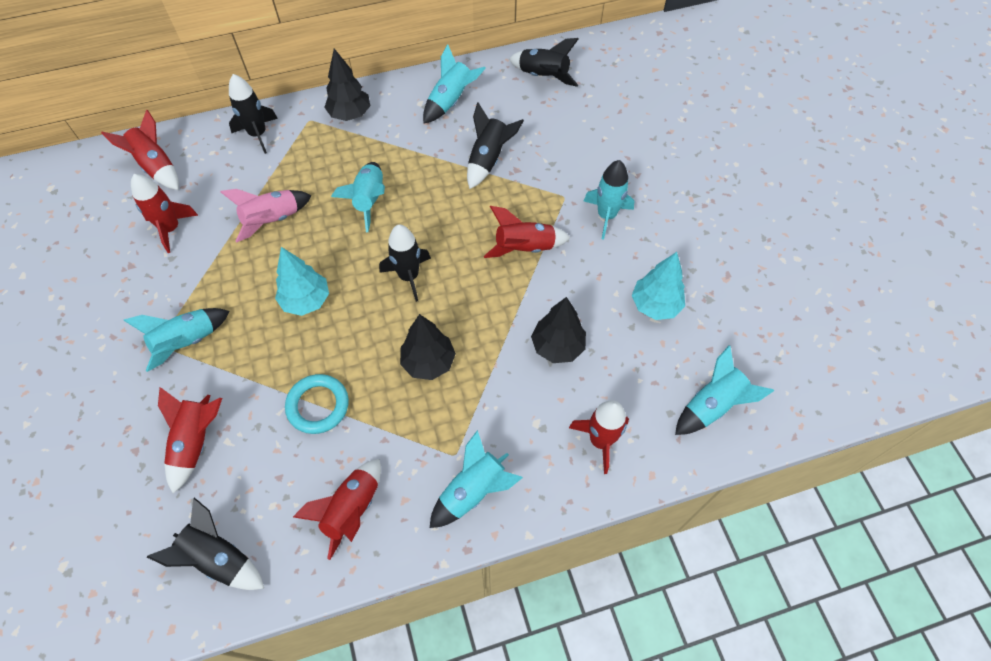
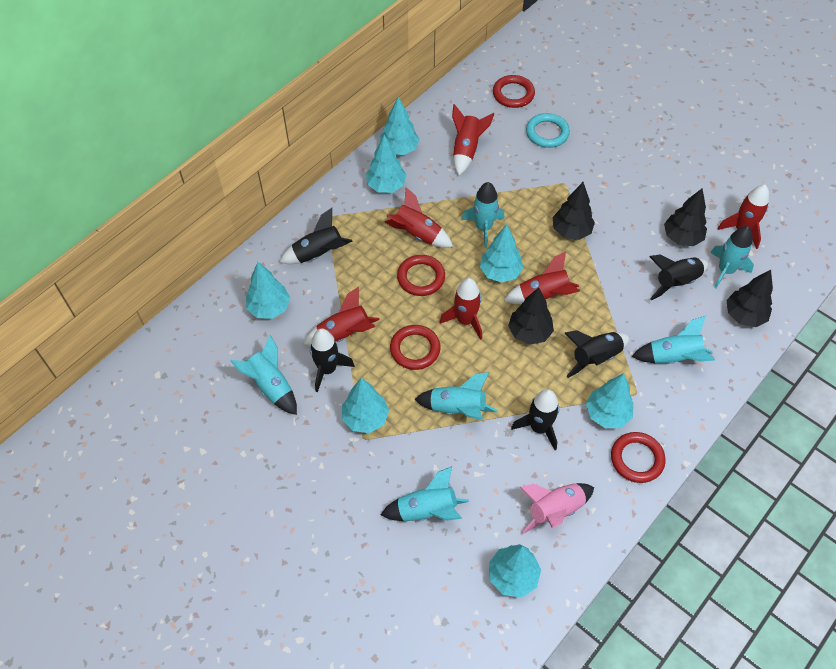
black tree: [324,49,370,121] [400,314,456,380] [531,297,586,363] = 3 -> [508,287,554,345] [553,182,595,240] [664,189,707,246] [726,270,773,327] = 4
red ring: none = 0 -> [390,325,441,370] [397,255,445,296] [493,75,535,108] [611,432,666,483] = 4
turquoise tree: [275,247,329,316] [632,252,685,320] = 2 -> [246,262,290,319] [342,378,389,433] [366,135,407,193] [380,97,420,155] [480,224,523,283] [489,544,541,598] [586,373,634,428] = 7

